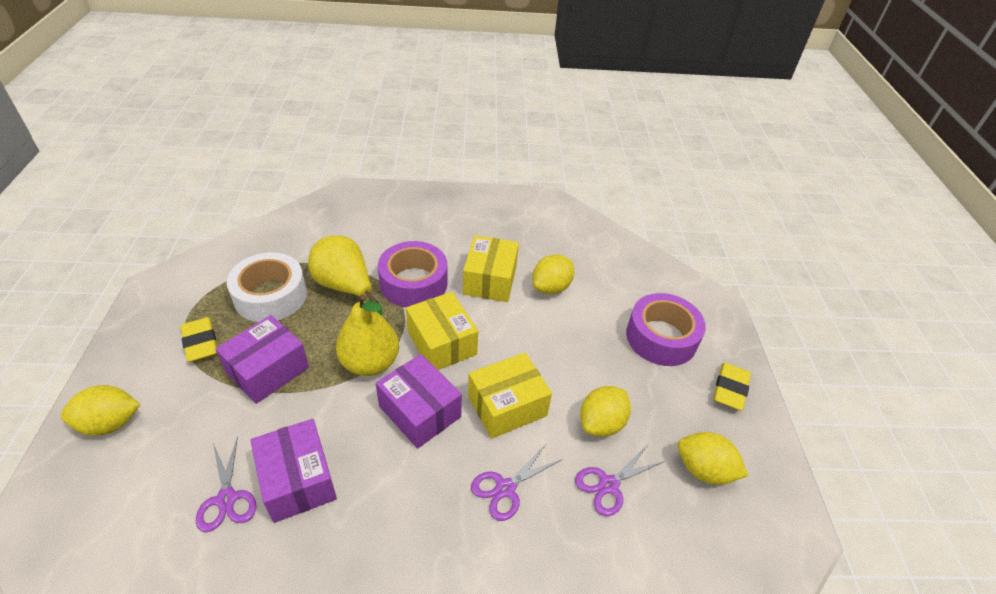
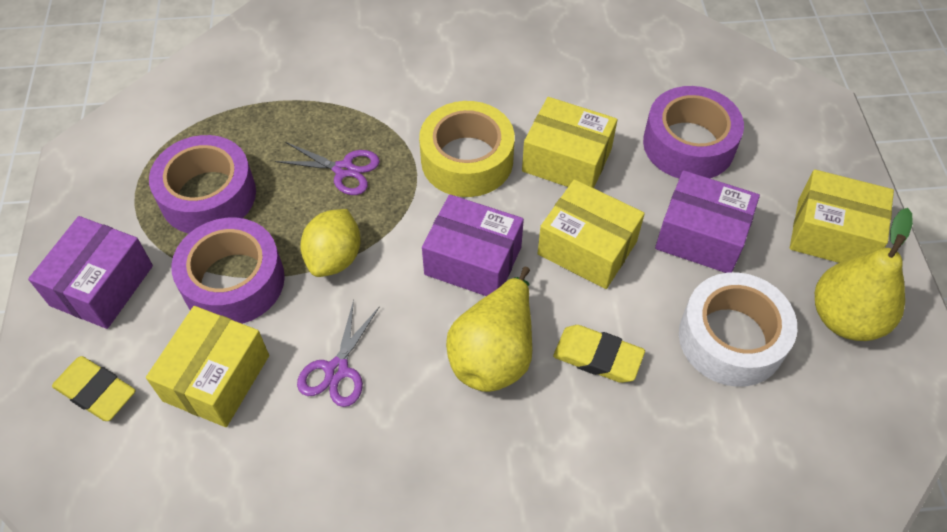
purple scissors: [196,436,256,532] [471,446,561,521] [575,445,665,516] = 3 -> [275,142,380,195] [297,300,380,407] = 2
purple tape: [378,241,448,307] [626,293,706,366] = 2 -> [149,135,256,233] [171,218,285,324] [643,86,744,178] = 3
yellow box: [406,292,478,370] [463,235,519,302] [468,353,552,439] = 3 -> [146,306,269,427] [522,97,617,188] [538,179,645,289] [790,169,894,263] = 4
yellow lemon: [61,385,140,436] [532,254,574,294] [580,386,631,437] [678,432,748,485] = 4 -> [300,209,361,277] = 1
yellow tape: none = 0 -> [419,101,515,197] = 1

